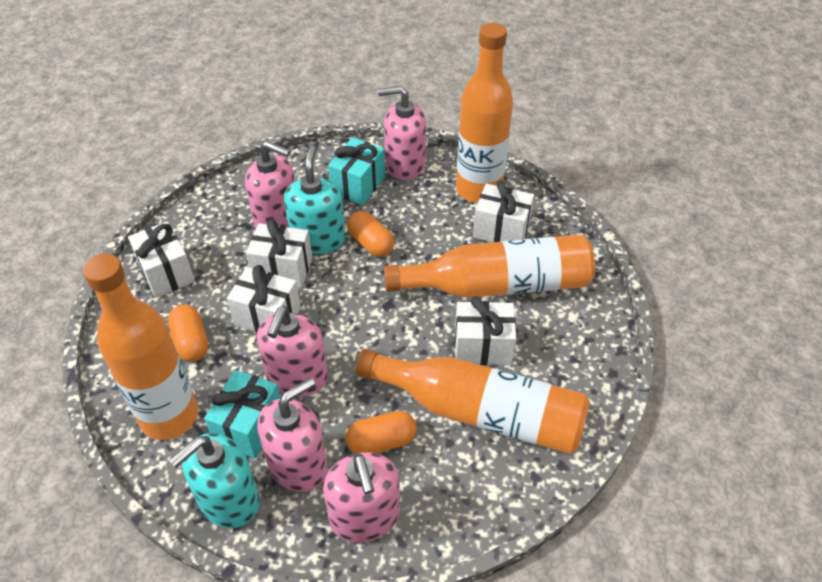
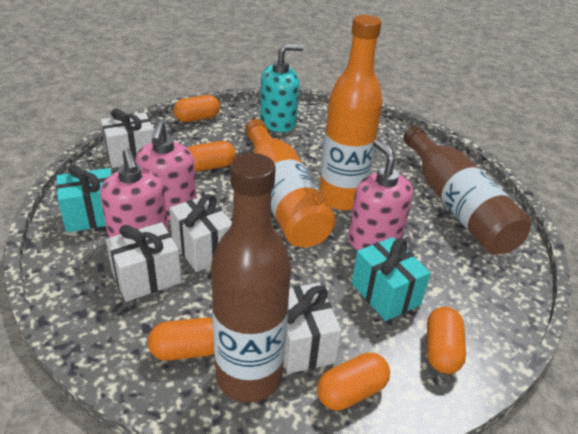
brown bottle: none = 0 -> [211,153,291,403] [403,126,532,254] = 2
orange bottle: [83,254,198,440] [355,349,590,454] [384,235,595,298] [456,23,513,203] = 4 -> [245,119,336,248] [319,15,383,211] = 2
orange capsule: [168,305,208,362] [346,411,417,454] [347,211,394,257] = 3 -> [148,318,214,361] [174,95,220,122] [188,141,236,171] [317,352,390,411] [427,307,466,374] = 5
pink soap dispenser: [245,141,295,228] [257,306,328,397] [257,377,328,492] [323,452,400,543] [378,86,426,180] = 5 -> [100,148,169,238] [135,121,196,220] [348,139,413,250] = 3
turquoise soap dispenser: [169,433,260,528] [284,146,345,254] = 2 -> [260,44,304,132] = 1
white gift: [128,221,195,298] [227,265,301,332] [246,219,312,288] [455,296,516,365] [473,180,534,242] = 5 -> [101,109,154,168] [106,222,182,302] [169,194,232,272] [284,283,342,374] = 4

